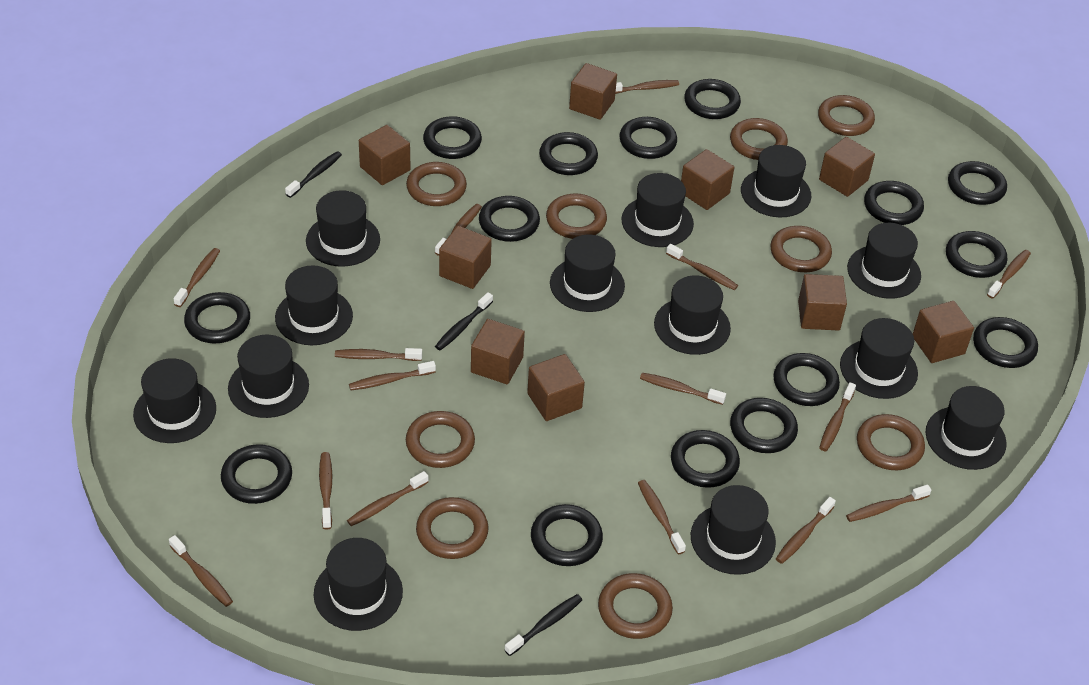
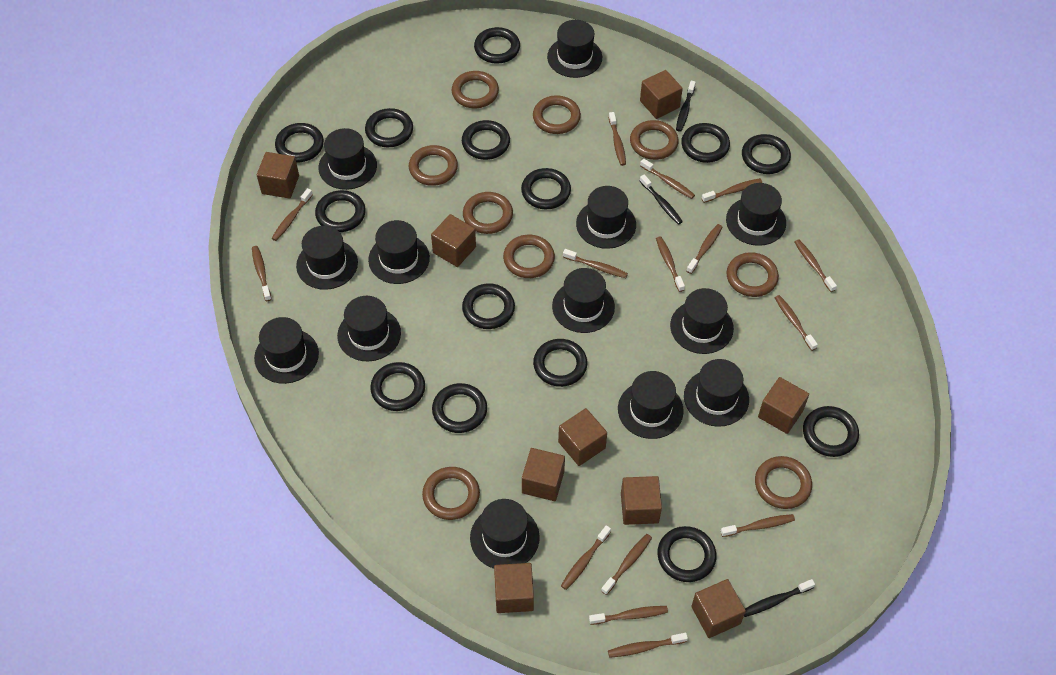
black ring: [184,292,250,344] [221,444,292,504] [423,116,482,159] [479,196,540,242] [531,504,603,566] [539,132,598,175] [619,117,677,159] [671,430,740,488] [684,79,741,119] [730,398,798,453] [773,353,840,406] [864,181,924,225] [946,231,1007,278] [948,161,1007,205] [973,317,1038,368] = 15 -> [275,123,324,162] [315,190,366,232] [365,108,413,147] [370,362,425,411] [432,383,487,433] [462,120,510,160] [462,283,515,329] [474,27,520,63] [521,168,571,209] [533,339,587,387] [657,526,716,582] [681,123,730,163] [742,134,791,174] [803,406,859,457] = 14

